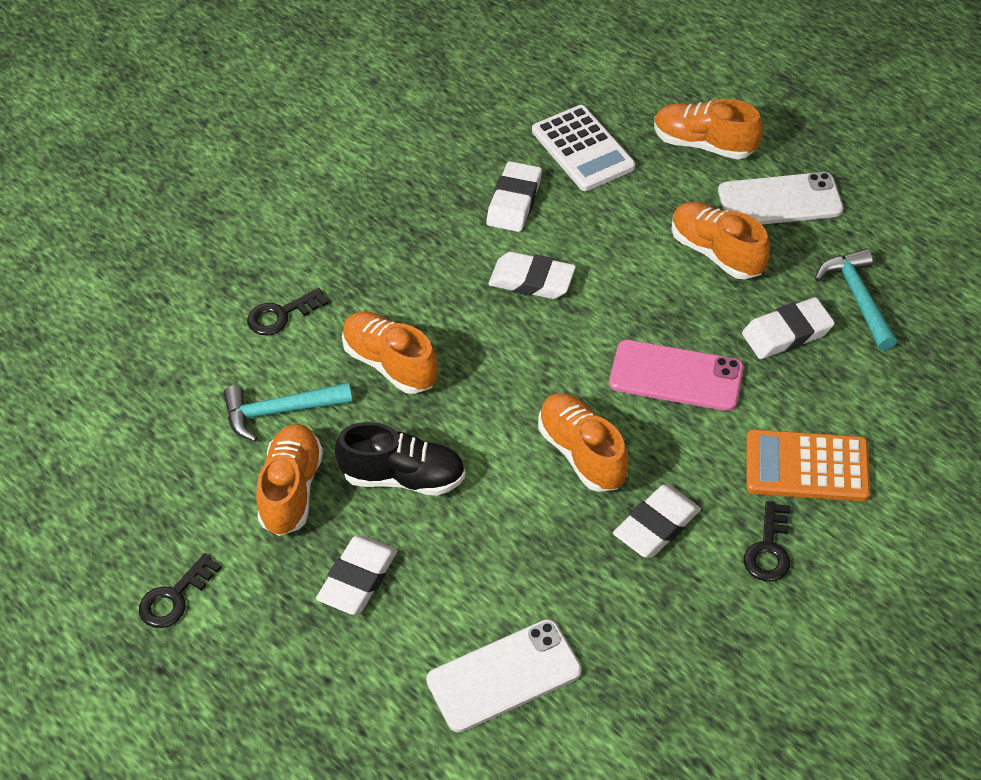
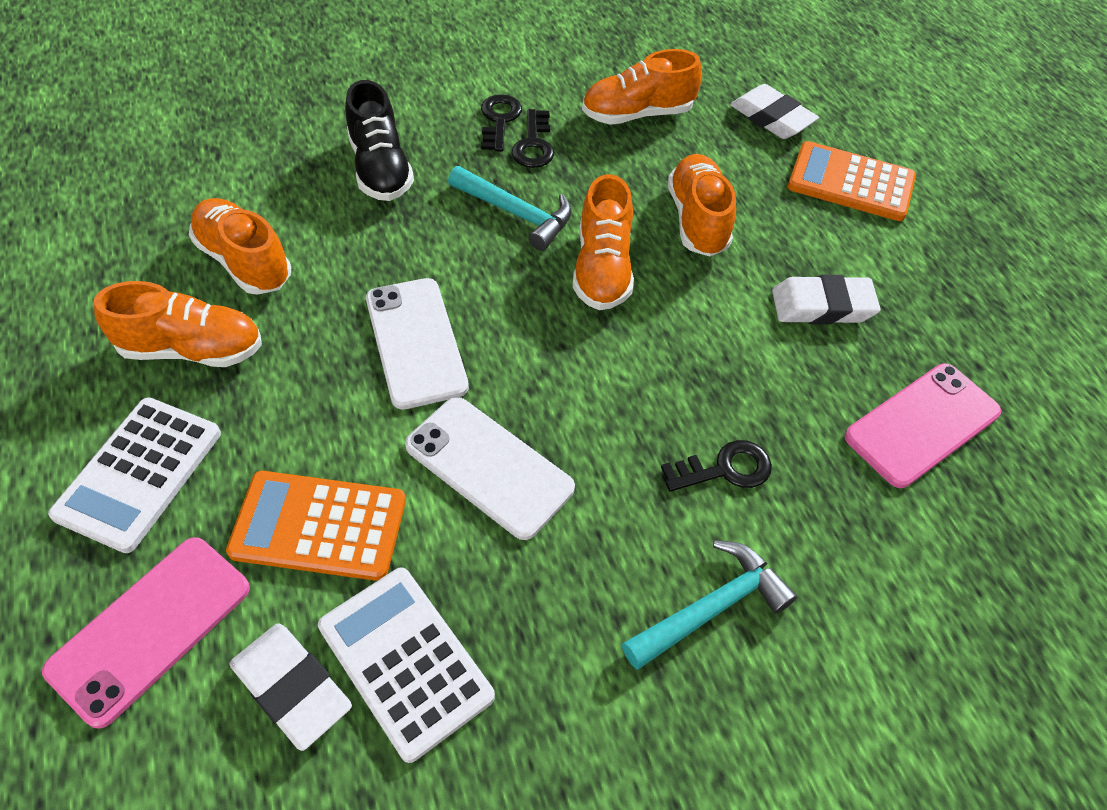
orange calculator: [746,429,870,502] = 1 -> [226,471,406,581] [788,141,916,221] = 2
pink phone: [609,340,744,411] = 1 -> [42,537,250,729] [844,363,1001,488] = 2
white calculator: [532,105,636,191] = 1 -> [48,397,221,553] [318,567,495,763] = 2
white eraser: [316,535,398,615] [486,161,542,232] [489,252,576,299] [613,485,701,558] [742,297,835,359] = 5 -> [229,623,352,751] [730,84,819,139] [772,275,881,324] = 3

